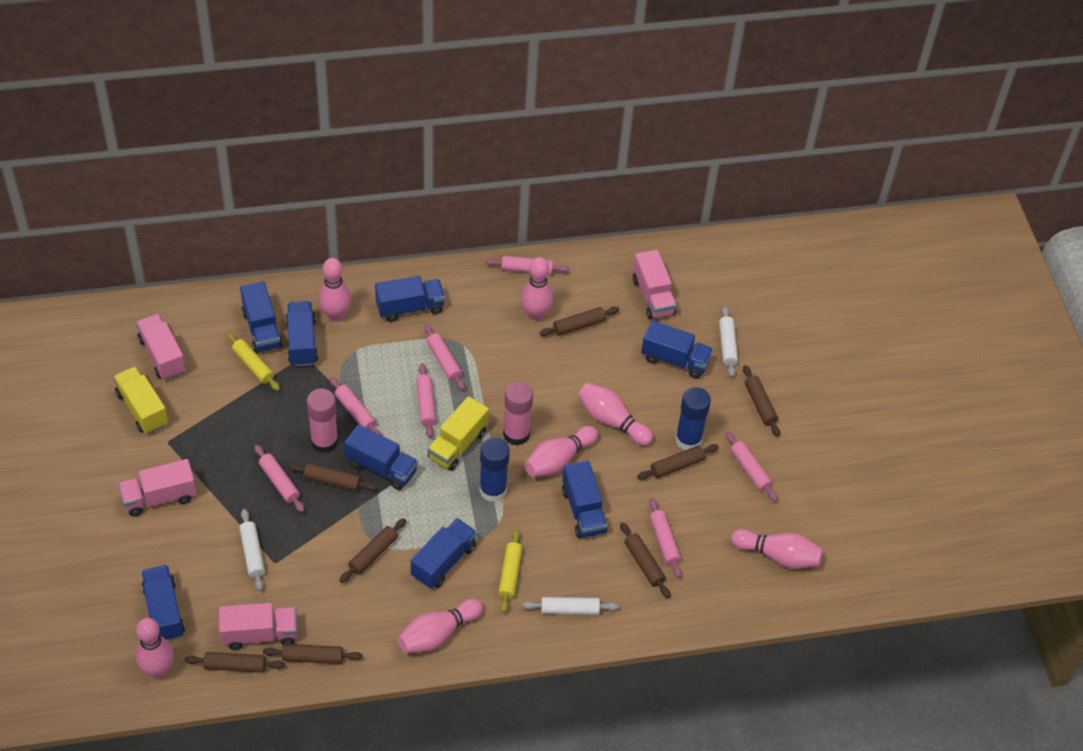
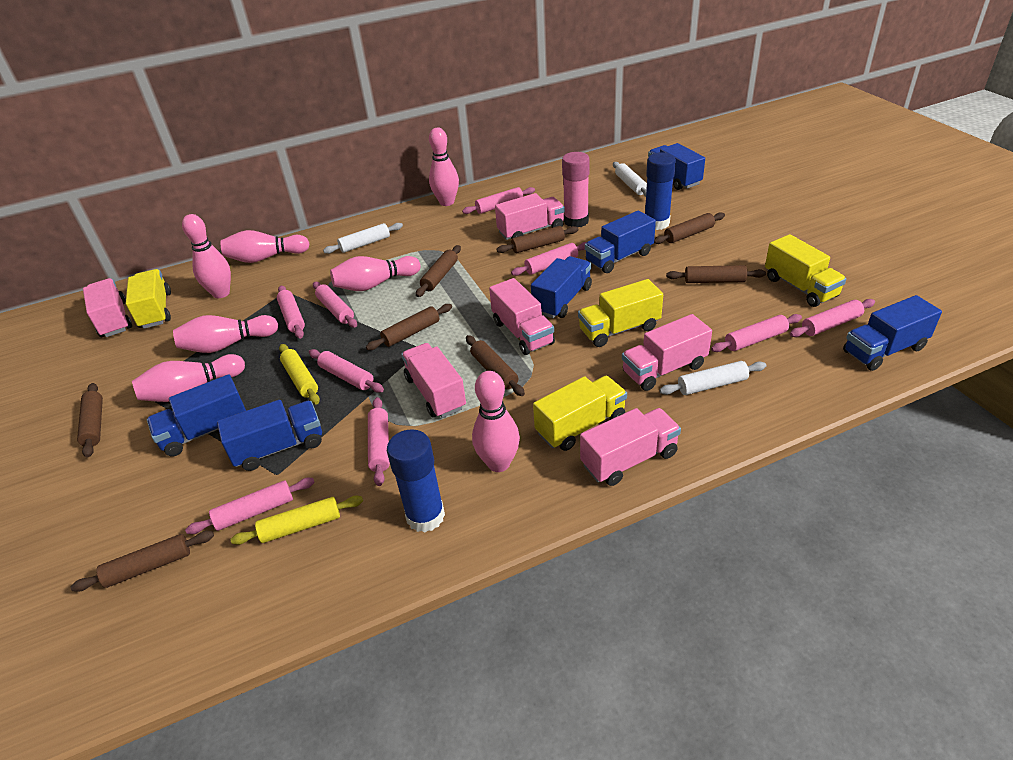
blue truck: [141,565,185,641] [240,281,283,353] [286,301,318,367] [344,424,418,490] [375,276,445,322] [411,518,477,589] [562,461,607,539] [641,321,713,379] = 8 -> [147,374,246,456] [217,400,322,471] [531,256,592,318] [585,210,656,273] [648,143,705,190] [843,295,942,371] = 6
pink glue stick: [307,388,338,453] [503,381,533,446] = 2 -> [562,152,590,227] = 1
pink rolling pin: [254,445,305,512] [329,377,382,436] [416,363,436,438] [424,324,465,390] [485,256,570,275] [649,498,682,578] [726,432,778,502] = 7 -> [185,478,315,534] [277,286,305,339] [309,349,384,393] [313,282,357,328] [368,397,390,486] [462,187,535,214] [511,242,587,276] [711,314,802,352] [790,299,875,337] = 9
pink truck: [118,459,197,517] [136,314,186,380] [219,603,297,650] [633,250,677,319] = 4 -> [83,278,132,337] [401,343,466,418] [489,278,555,355] [495,193,565,240] [580,408,681,486] [622,314,712,391] = 6
yellow truck: [113,366,168,434] [428,396,489,471] = 2 -> [126,269,171,329] [533,376,627,451] [578,279,663,347] [765,234,846,307] = 4

